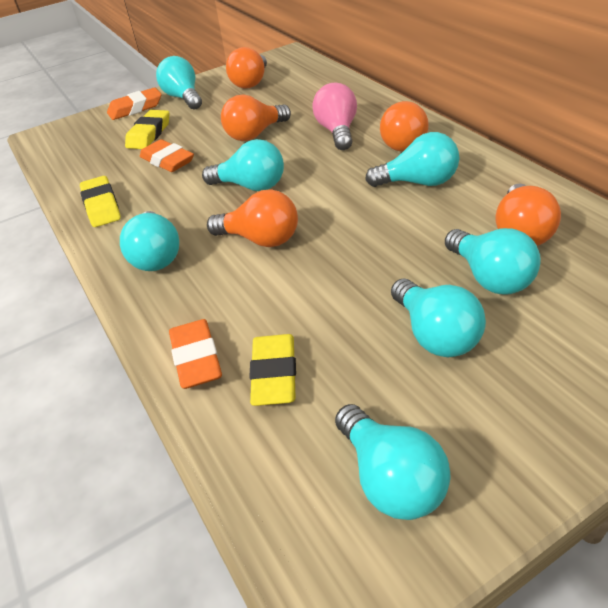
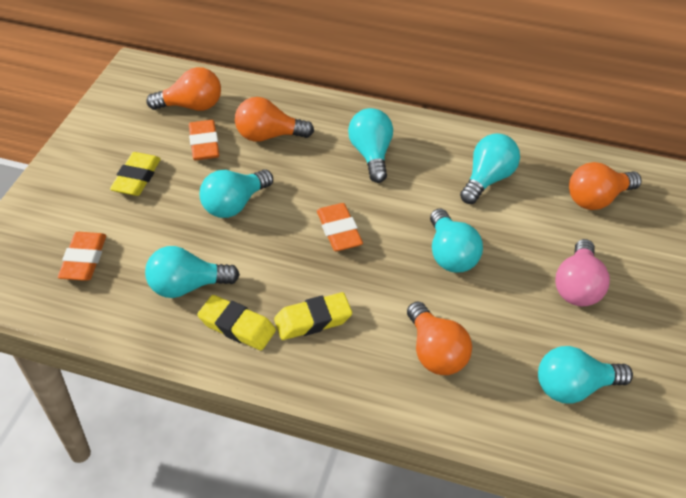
orange light bulb: [207,190,298,247] [221,94,291,141] [226,47,267,89] [380,101,429,151] [496,183,561,246] = 5 -> [146,67,221,111] [235,97,314,142] [407,302,472,375] [569,162,642,210] = 4
turquoise light bulb: [120,211,179,271] [156,56,202,109] [202,139,284,191] [335,404,450,520] [365,132,460,187] [391,279,486,357] [445,228,541,295] = 7 -> [145,246,240,298] [200,169,273,218] [348,108,393,183] [430,209,483,273] [460,133,520,204] [538,346,633,404] = 6

